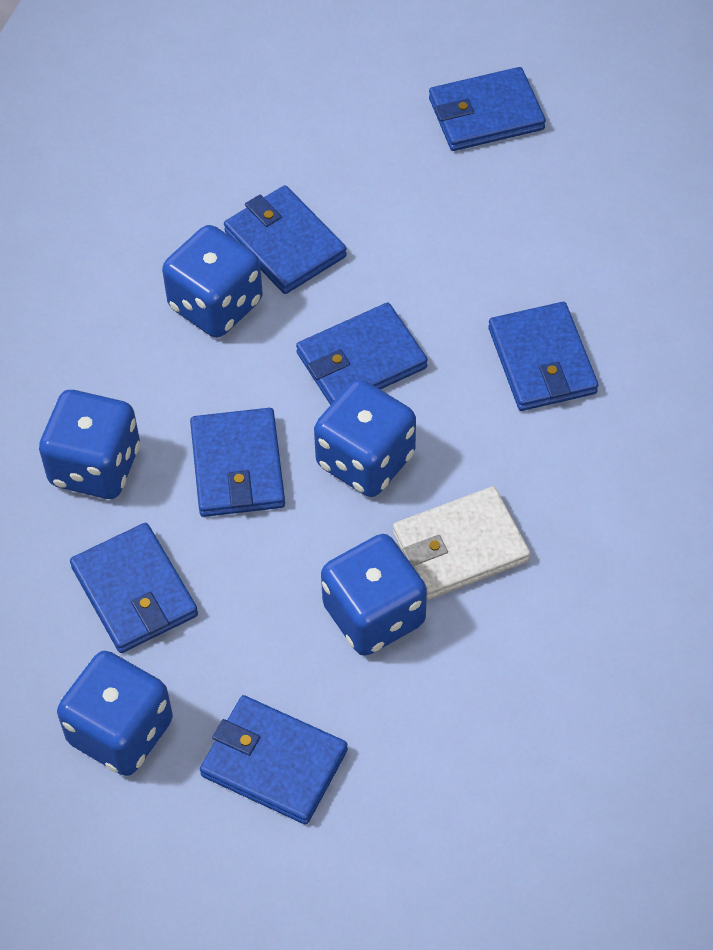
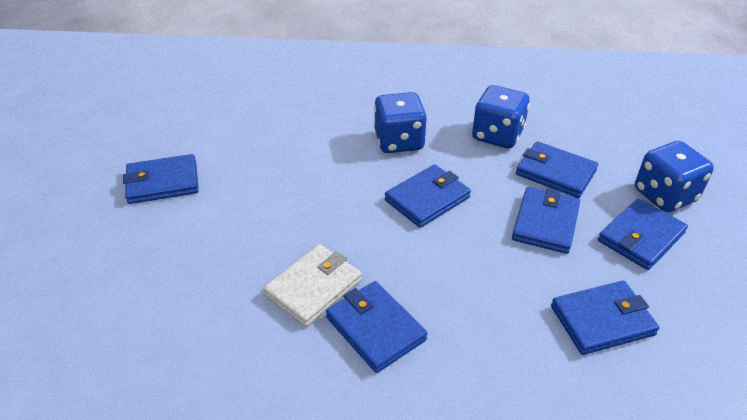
blue dice: [39,390,140,499] [57,651,173,776] [162,225,263,338] [314,379,416,497] [321,534,427,656] = 5 -> [374,92,427,153] [472,85,530,148] [635,141,714,212] = 3

